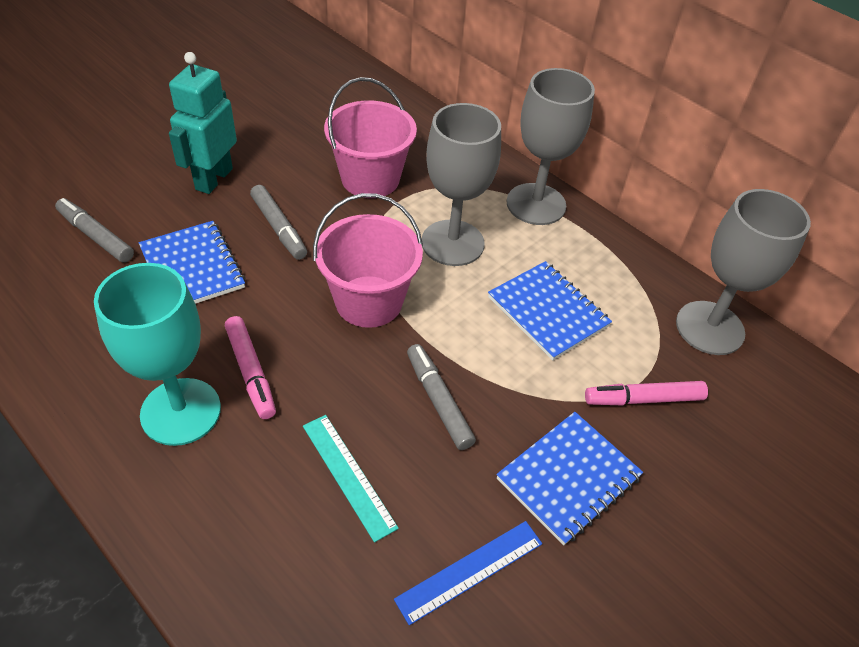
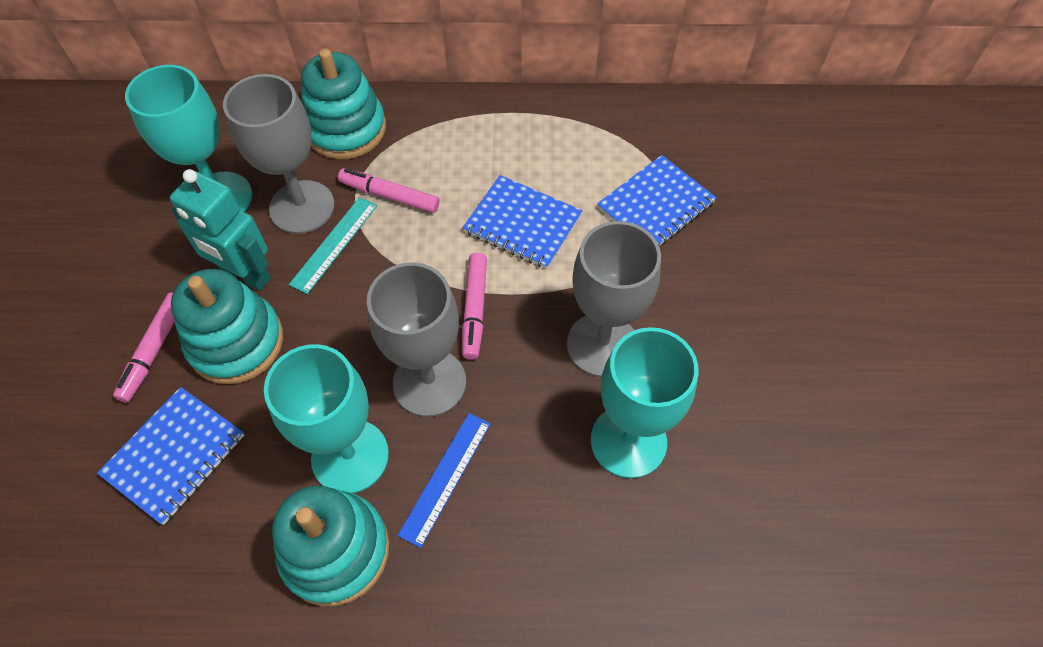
grey marker: [55,198,134,263] [250,185,307,260] [407,344,476,450] = 3 -> none = 0
pink bucket: [313,193,423,328] [324,77,417,198] = 2 -> none = 0
pink marker: [225,316,276,419] [585,381,708,405] = 2 -> [113,292,175,403] [338,168,440,213] [462,253,487,360] = 3
turquoise goblet: [94,263,221,446] = 1 -> [125,65,252,212] [264,344,389,493] [591,327,698,478] = 3
turquoise stacking toy: none = 0 -> [171,269,283,384] [272,486,389,606] [301,48,386,159] = 3

